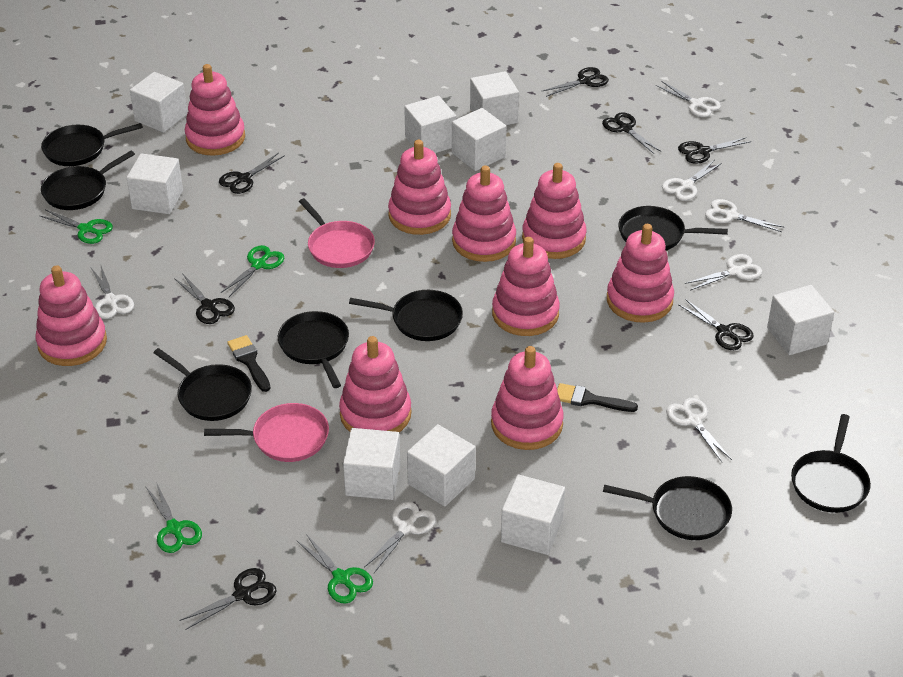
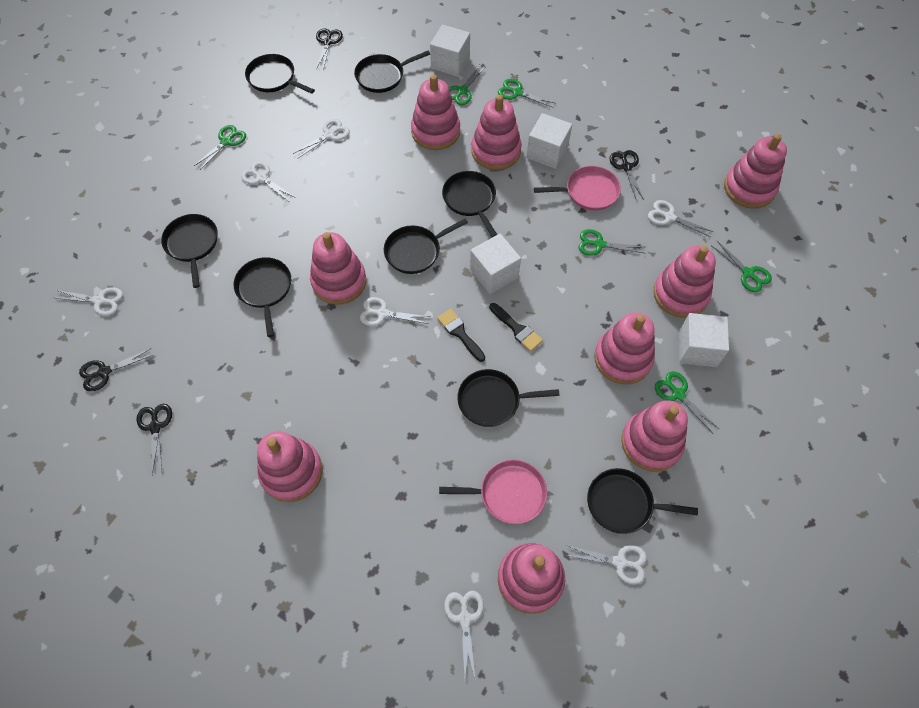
black scissors: [174,273,235,324] [179,568,277,630] [219,153,285,194] [541,67,609,97] [602,112,661,154] [678,137,751,164] [678,299,754,350] = 7 -> [79,348,153,391] [136,404,172,475] [316,28,343,70] [609,150,644,200] = 4
green scissors: [40,209,113,244] [145,482,202,553] [221,245,284,297] [297,534,373,604] = 4 -> [194,125,246,170] [449,65,485,105] [498,79,555,108] [578,229,644,256] [655,371,719,432] [712,241,772,292] = 6
white cube: [127,153,183,214] [130,72,187,133] [343,428,400,500] [404,96,456,153] [407,424,475,507] [452,108,506,171] [470,71,519,125] [501,474,565,555] [767,285,834,355] = 9 -> [430,25,470,77] [470,234,521,294] [526,113,572,169] [679,313,729,367] = 4

